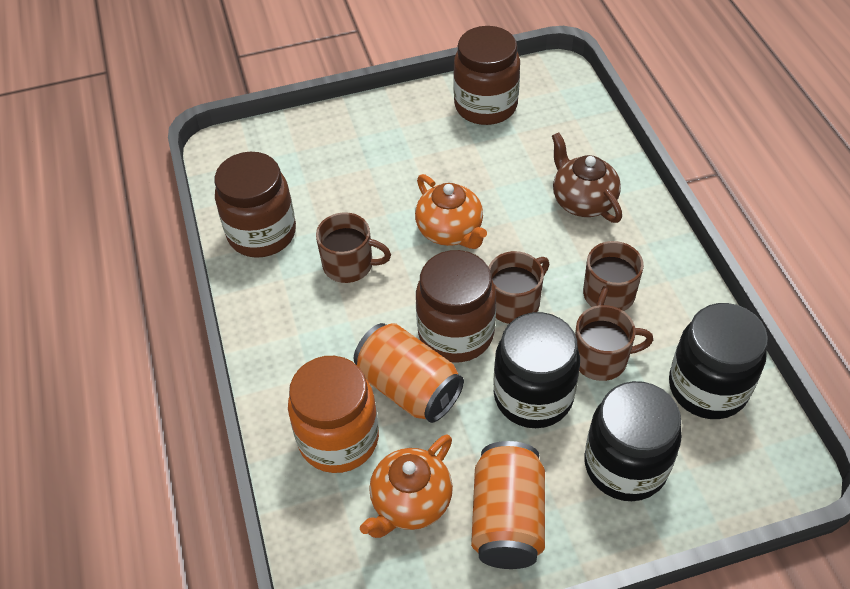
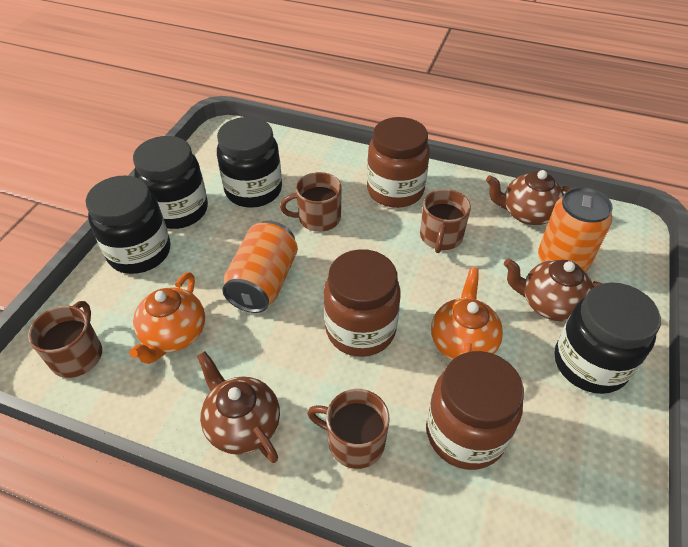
black jar: [493,312,580,428] [585,381,682,501] [669,303,768,419] = 3 -> [86,175,171,274] [133,136,208,229] [217,117,282,208] [555,282,661,394] = 4
brown teapot: [552,132,622,223] = 1 -> [197,351,280,463] [486,170,573,225] [504,259,603,321] = 3
orange jar: [288,356,379,473] = 1 -> none = 0

